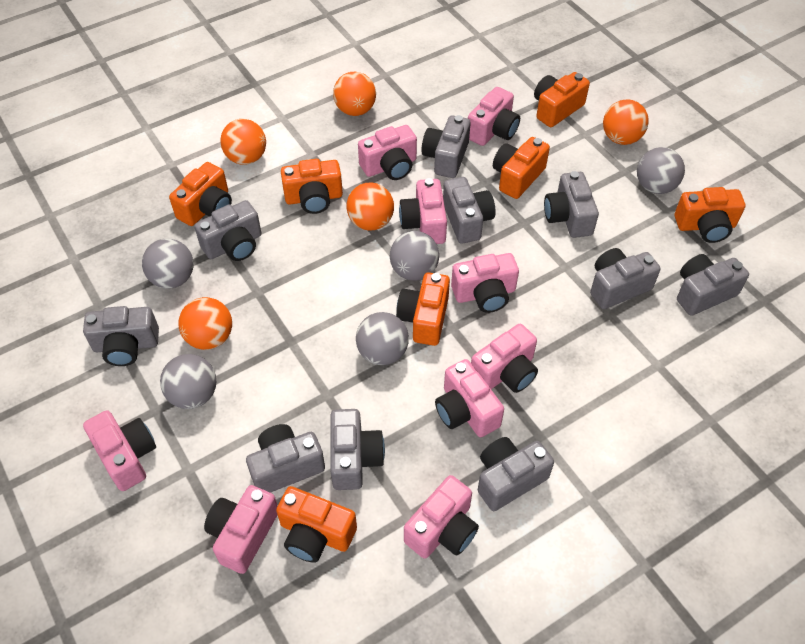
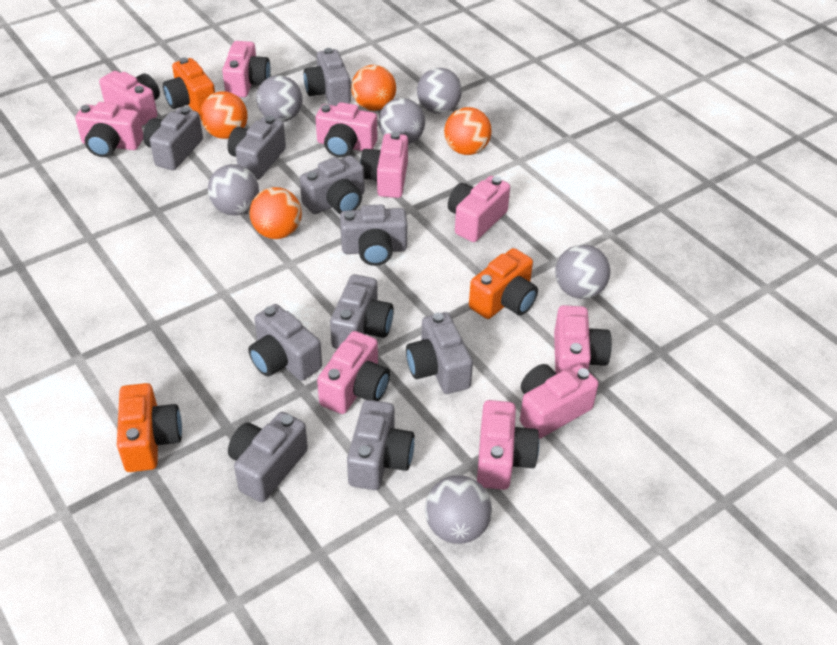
grey ball: [142,239,194,289] [160,354,216,409] [356,312,409,365] [390,231,439,281] [637,147,685,194] = 5 -> [208,164,259,215] [256,75,302,122] [379,98,425,144] [417,68,462,114] [425,475,492,544] [555,244,610,299] = 6
orange ball: [179,297,232,350] [221,119,266,165] [333,72,376,116] [347,182,394,231] [603,100,649,145] = 5 -> [200,91,248,139] [249,187,302,239] [351,65,396,111] [444,107,492,155] = 4
orange camera: [169,162,232,226] [276,486,357,563] [281,159,343,214] [396,272,450,346] [493,137,550,199] [534,72,590,127] [675,187,745,243] = 7 -> [117,383,182,472] [163,57,215,115] [469,248,538,319] = 3
pink camera: [83,410,156,491] [204,485,278,574] [358,125,417,180] [399,178,447,244] [404,475,479,559] [435,359,504,437] [451,253,519,313] [468,87,520,146] [471,324,538,393] = 9 -> [75,102,143,157] [99,71,160,126] [222,41,270,97] [316,102,377,158] [317,331,390,414] [360,132,408,198] [448,176,510,242] [477,400,539,490] [520,364,599,439] [554,305,612,374] = 10

